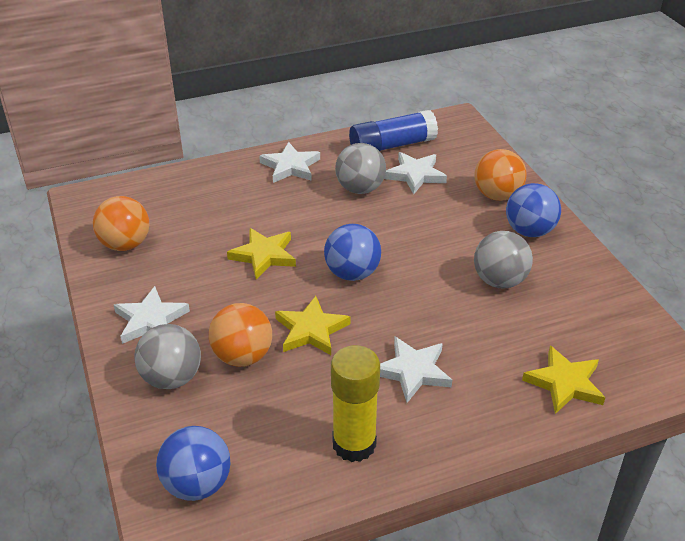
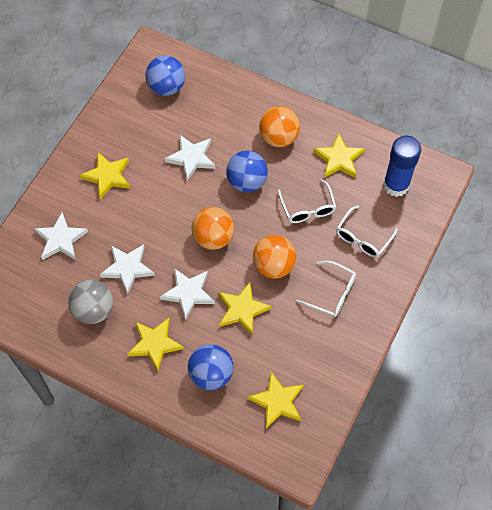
grey ball: [134,324,201,389] [335,143,386,194] [474,231,533,289] = 3 -> [68,280,113,324] = 1
white glasses: none = 0 -> [278,179,336,223] [297,261,356,317] [336,205,398,257] = 3
yellow glue stick: [331,345,380,462] = 1 -> none = 0
yellow star: [227,228,296,279] [275,296,350,355] [522,346,605,414] = 3 -> [80,152,130,200] [127,318,184,371] [218,282,271,335] [248,372,304,428] [313,133,365,178] = 5

